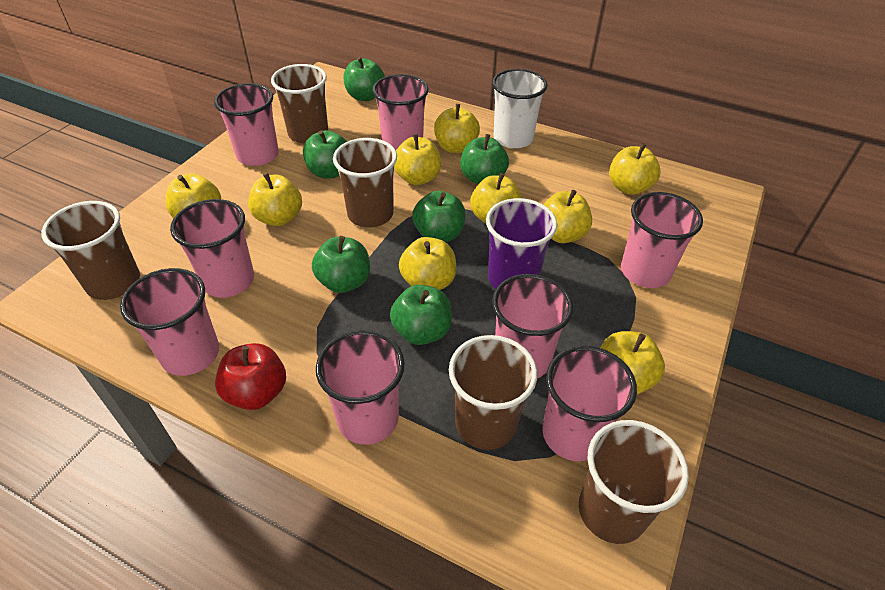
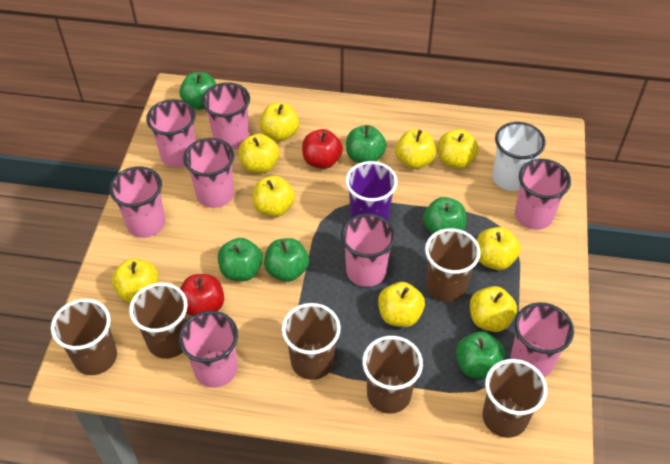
brown cup: [41,201,140,300] [271,64,328,144] [333,138,397,227] [449,335,537,450] [579,420,689,544] = 5 -> [51,299,117,375] [129,283,188,359] [282,303,341,380] [362,336,423,414] [425,228,481,302] [483,359,547,438] = 6
red apple: [215,343,286,410] = 1 -> [180,274,224,316] [302,129,343,169] = 2

